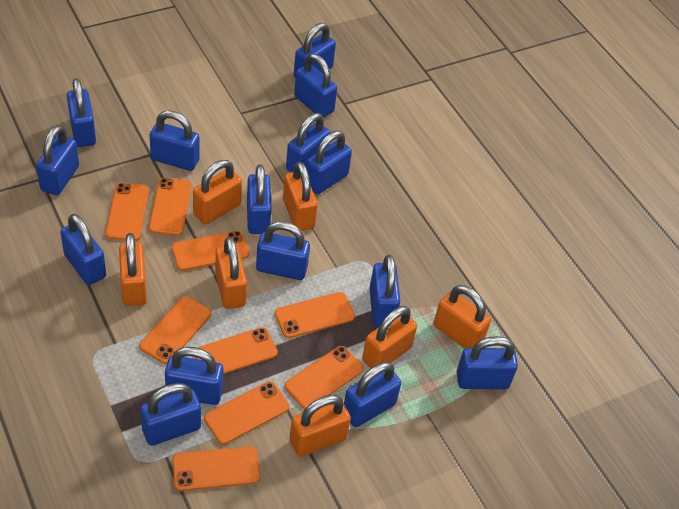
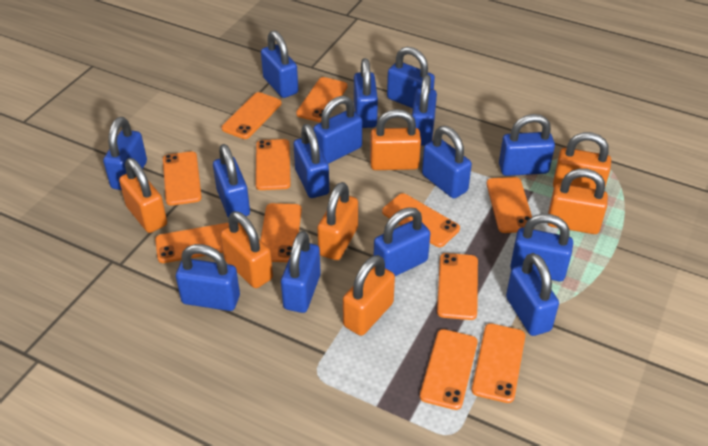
orange phone: [105,183,149,241] [139,296,211,364] [149,178,192,236] [172,231,249,271] [173,446,260,491] [195,327,278,374] [204,381,289,445] [275,292,355,338] [284,346,364,409] = 9 -> [155,223,229,263] [163,151,202,206] [221,92,282,139] [256,139,291,190] [260,203,302,262] [296,77,348,123] [382,193,460,247] [420,329,478,410] [437,253,478,320] [472,323,525,403] [487,177,535,233] = 11

